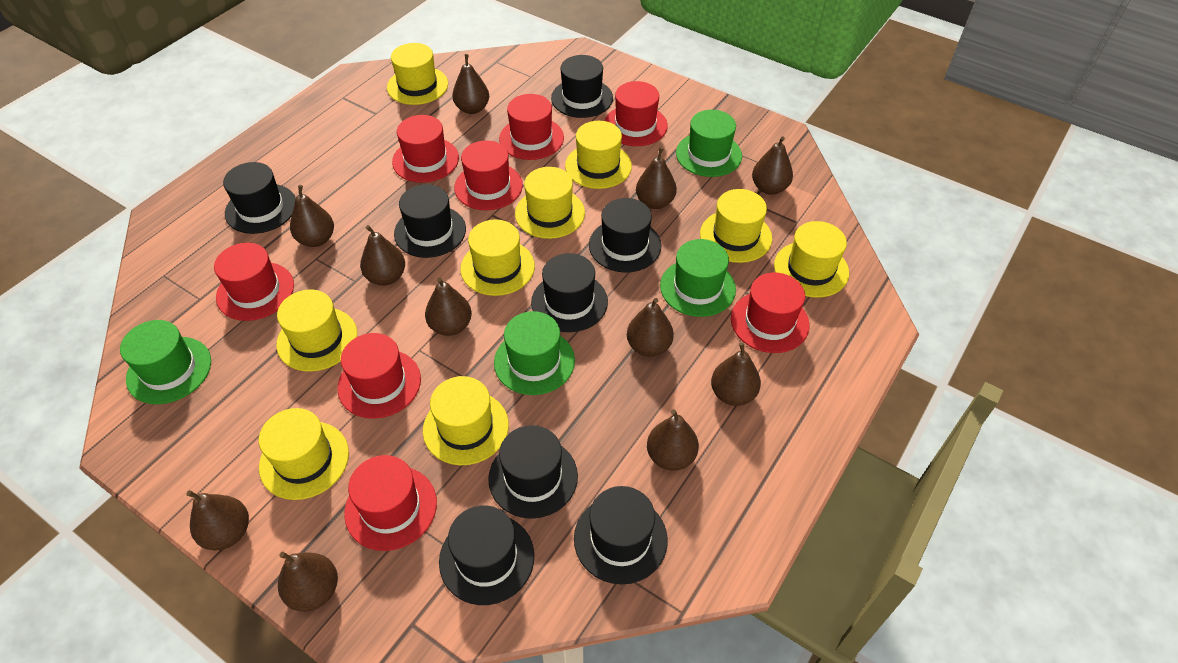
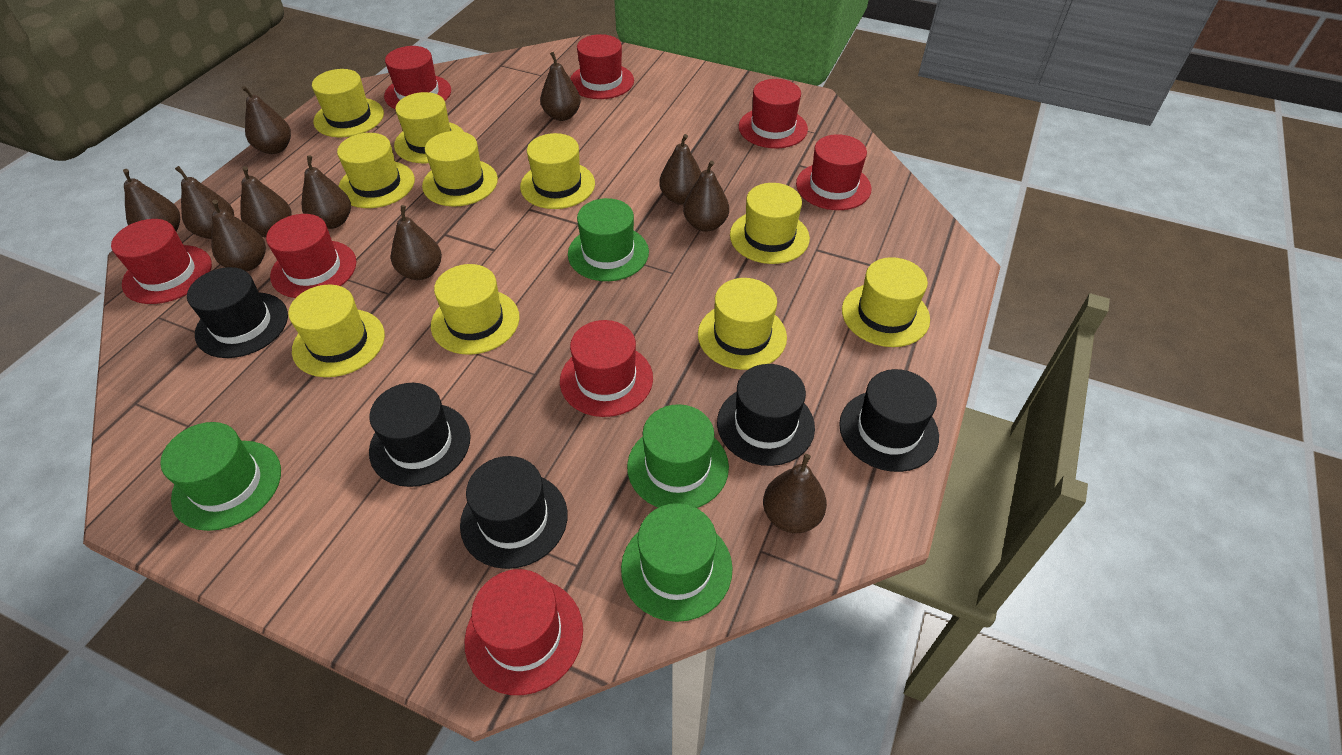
black hat: [223,162,296,234] [394,184,466,258] [439,505,534,605] [488,425,578,519] [531,253,608,332] [551,55,613,118] [574,486,668,585] [589,198,661,273] = 8 -> [187,267,288,358] [369,383,471,487] [460,456,568,569] [717,364,815,466] [839,369,939,472] = 5
yellow hat: [259,408,349,500] [276,290,357,372] [387,43,448,105] [423,376,509,465] [461,219,535,296] [515,167,585,239] [565,121,632,189] [700,189,772,263] [774,221,849,298] = 9 -> [288,284,385,377] [312,69,384,137] [337,133,415,208] [394,92,464,163] [422,131,498,207] [431,264,520,355] [520,133,595,209] [698,278,787,370] [730,183,810,264] [842,257,930,347] = 10

